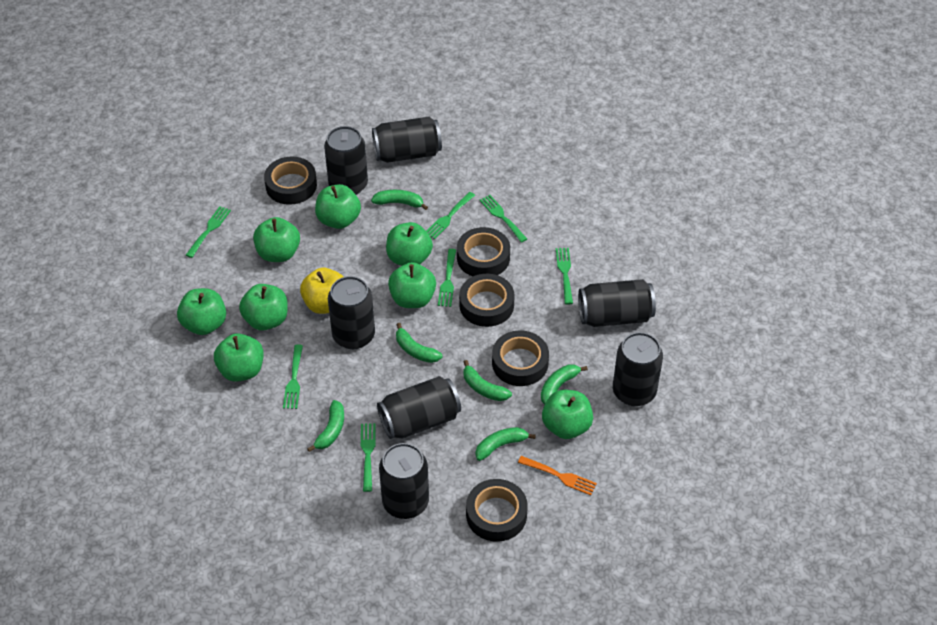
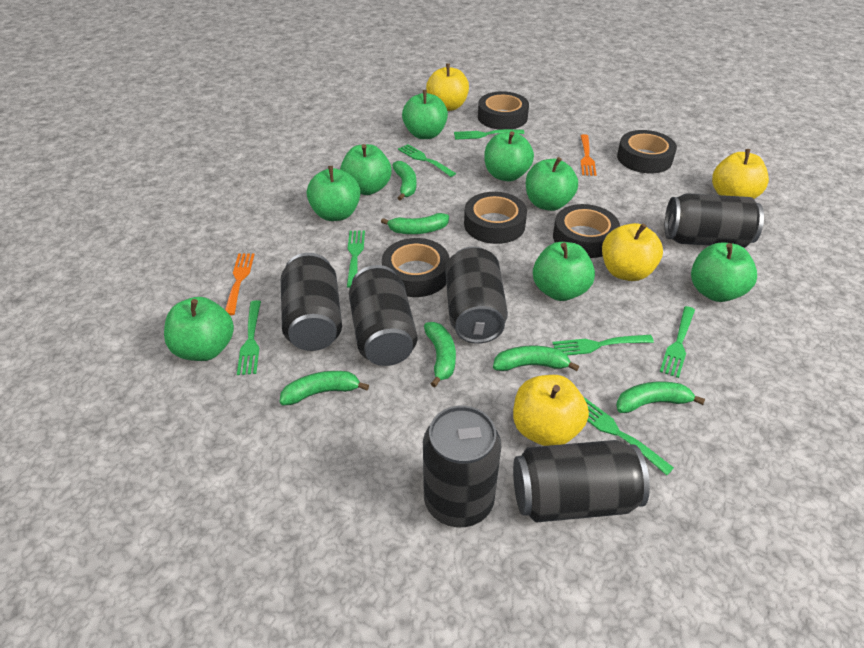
black can: [324,126,368,195] [328,276,375,349] [372,117,442,163] [377,376,461,439] [379,443,429,519] [578,279,656,327] [613,332,663,406] = 7 -> [281,253,342,351] [349,265,417,366] [423,406,501,527] [445,246,508,344] [513,440,650,523] [664,193,764,248] = 6
orange fork: [518,456,597,495] = 1 -> [225,253,255,315] [580,134,596,176] = 2
yellow apple: [300,268,343,314] = 1 -> [426,63,469,111] [513,375,589,446] [602,223,663,281] [712,149,769,199] = 4

